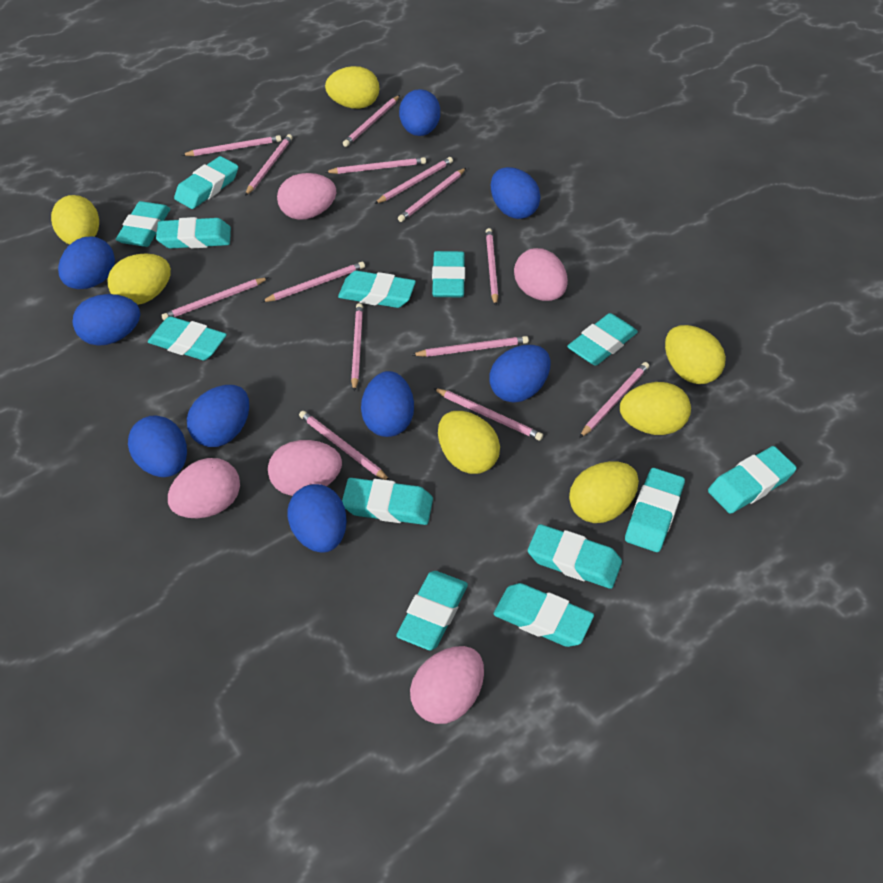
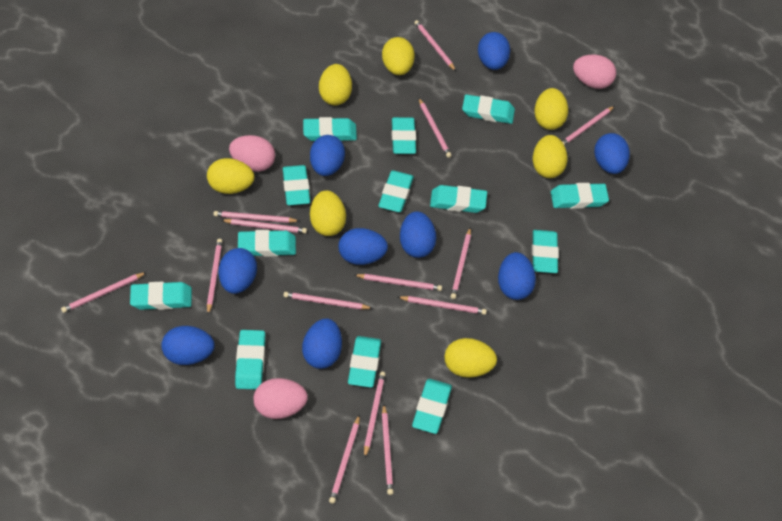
pink egg: [168,458,240,518] [268,440,342,496] [277,173,336,220] [410,646,484,724] [514,248,568,301] = 5 -> [229,135,275,172] [254,378,308,419] [573,55,616,89] = 3

